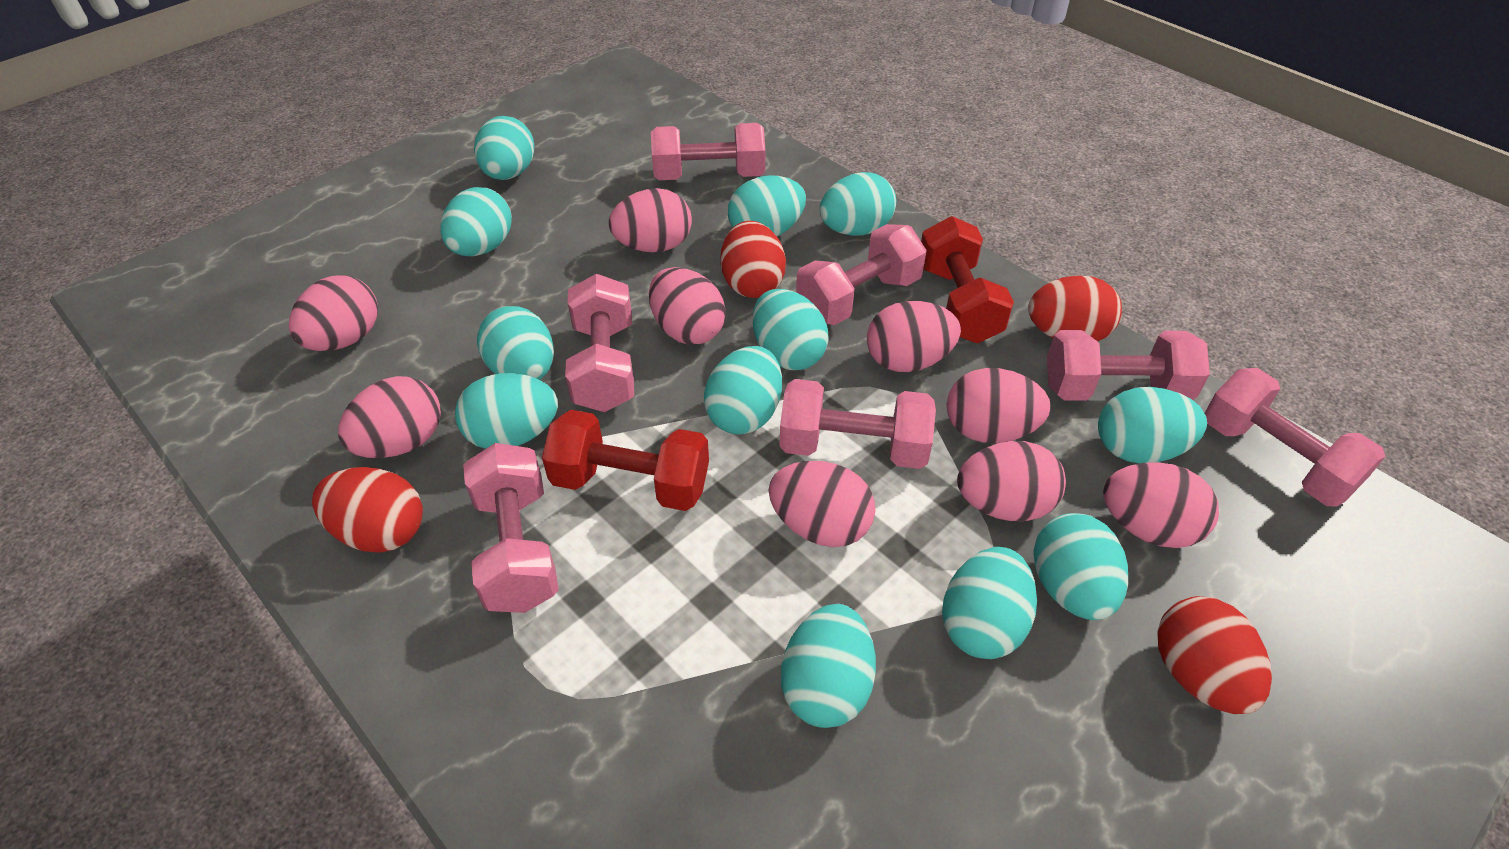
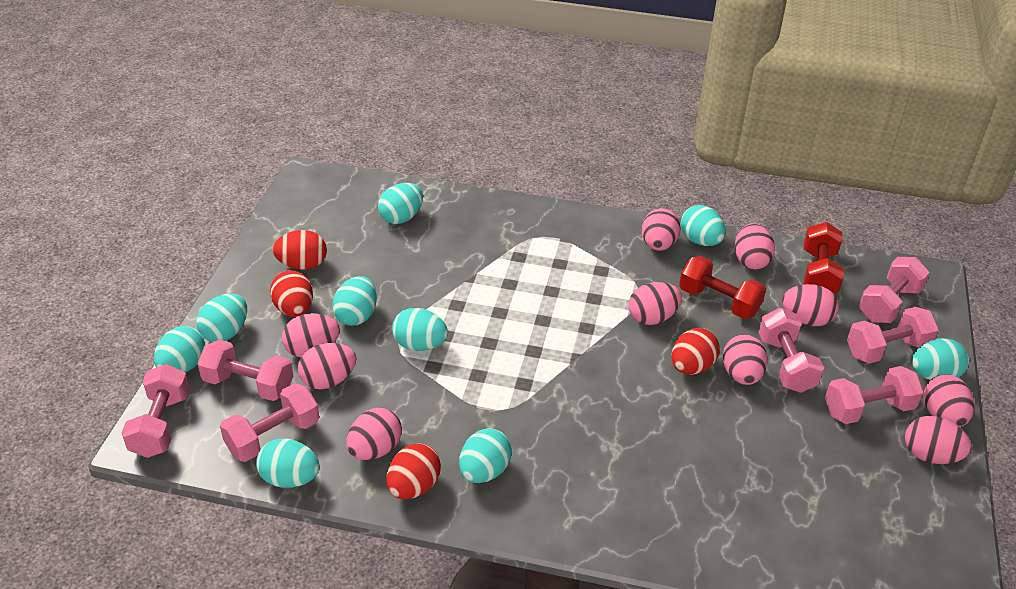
pink egg: [289,275,378,351] [338,376,441,458] [609,188,692,252] [649,267,726,345] [769,461,875,547] [867,301,961,372] [946,368,1051,443] [957,441,1066,521] [1103,462,1219,548] = 9 -> [282,313,340,357] [298,343,356,390] [347,408,402,460] [629,282,682,325] [642,208,681,251] [723,334,768,385] [735,223,775,269] [782,284,839,326] [905,416,971,464] [923,374,974,427] = 10
turquoise egg: [440,187,512,256] [455,373,558,449] [474,116,534,180] [477,306,554,380] [704,346,782,434] [728,175,806,236] [753,289,829,370] [781,604,876,728] [820,172,896,236] [942,547,1037,659] [1033,513,1128,620] [1098,387,1207,463] = 12 -> [154,326,205,373] [196,294,247,342] [256,438,320,488] [332,276,377,326] [378,183,423,224] [392,308,448,351] [459,428,512,483] [681,205,726,246] [912,338,969,380] = 9

